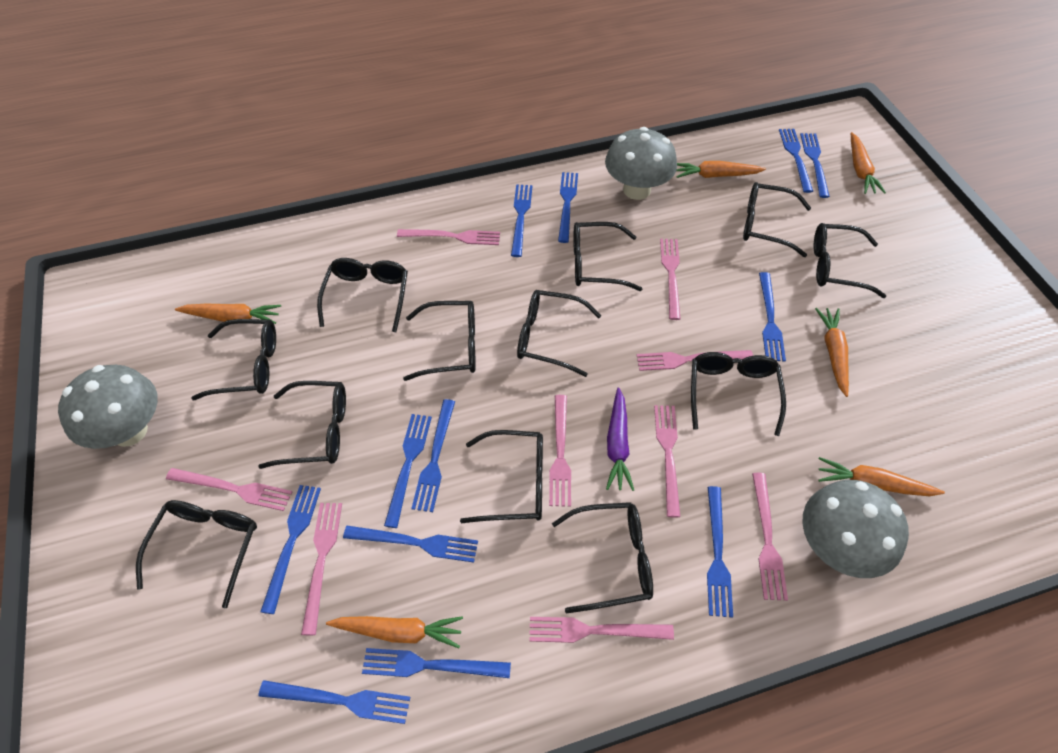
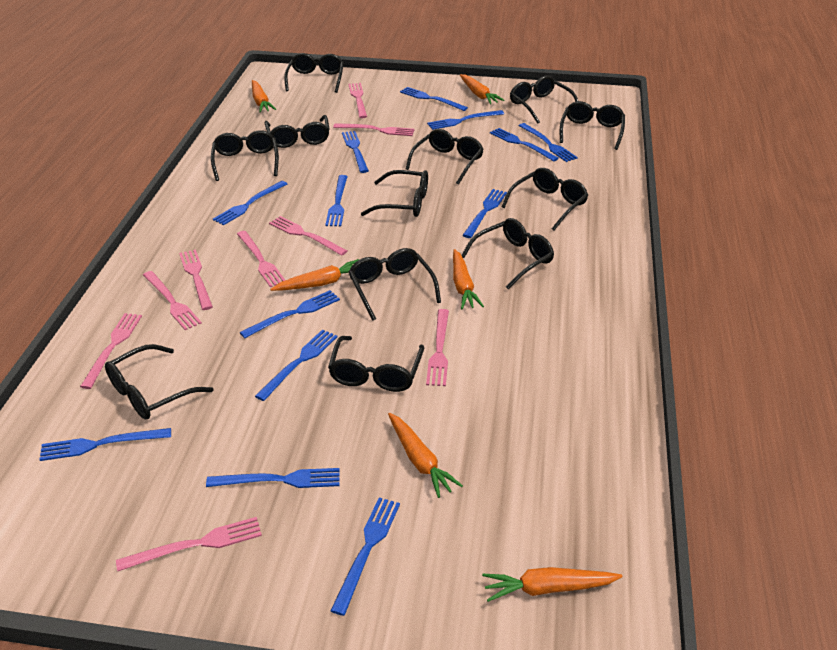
blue fork: [258,680,410,724] [260,485,321,614] [343,526,478,563] [362,648,511,678] [384,414,432,528] [411,399,455,512] [511,184,533,257] [558,172,578,243] [707,486,733,618] [759,272,786,361] [779,129,813,193] [800,133,830,198] = 12 -> [39,428,171,461] [206,468,340,488] [213,181,287,225] [239,290,340,339] [255,329,338,401] [325,175,348,226] [330,498,400,616] [342,131,369,173] [400,87,468,111] [427,110,504,130] [462,189,507,238] [490,128,559,161] [519,123,578,162] = 13
grey mushroom: [58,365,158,449] [605,127,677,200] [802,480,909,578] = 3 -> none = 0
purple carrot: [606,388,634,491] = 1 -> none = 0

